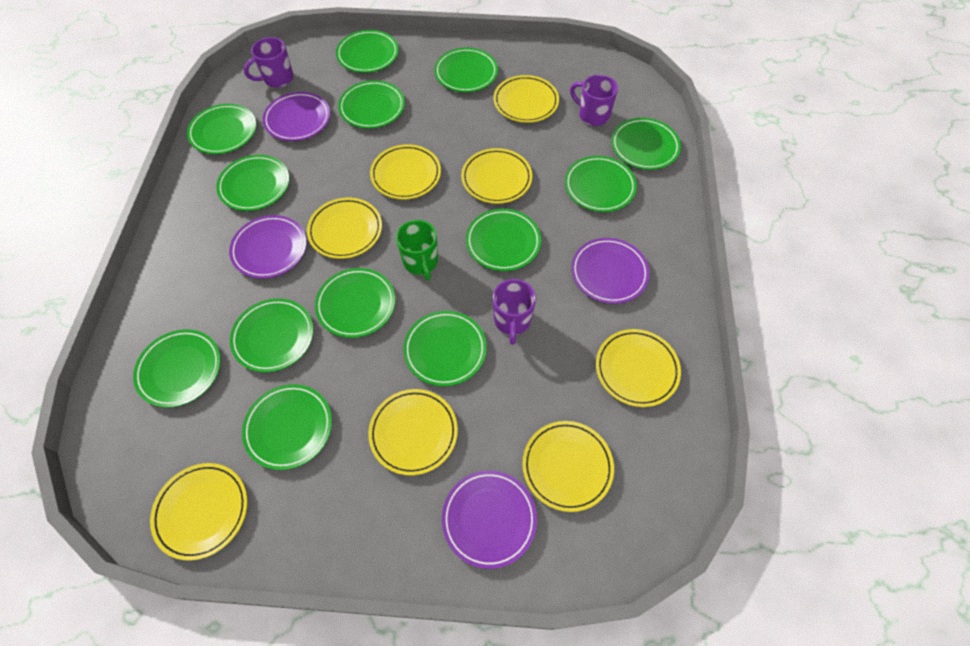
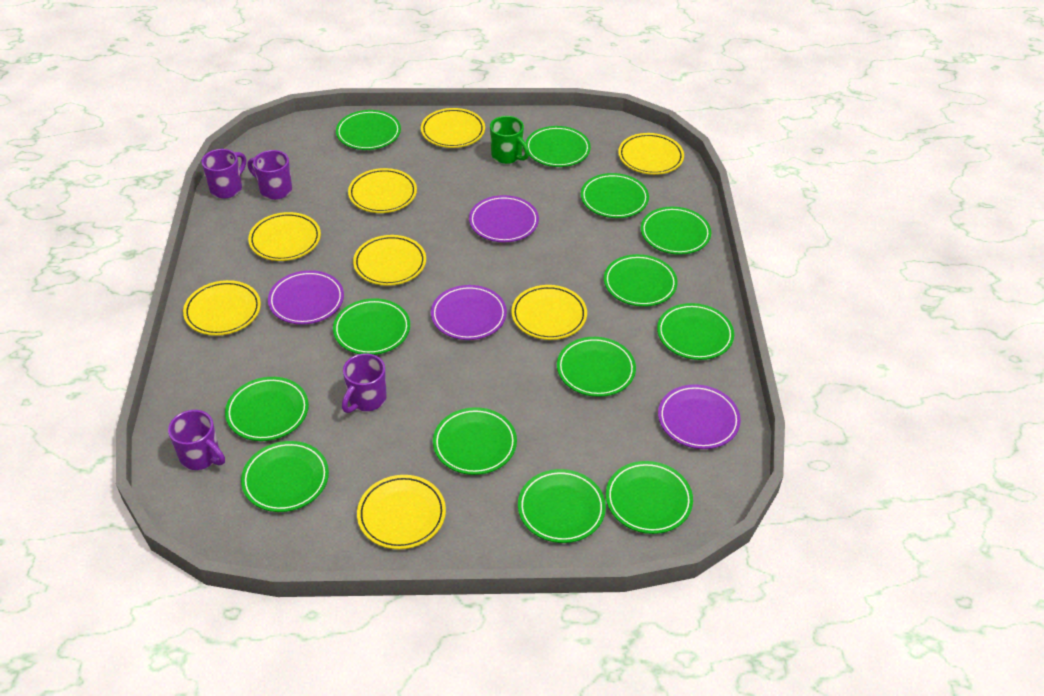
purple mug: [244,37,293,88] [493,279,536,345] [570,75,618,126] = 3 -> [168,410,225,470] [202,149,246,198] [248,150,292,200] [342,353,387,413] = 4

